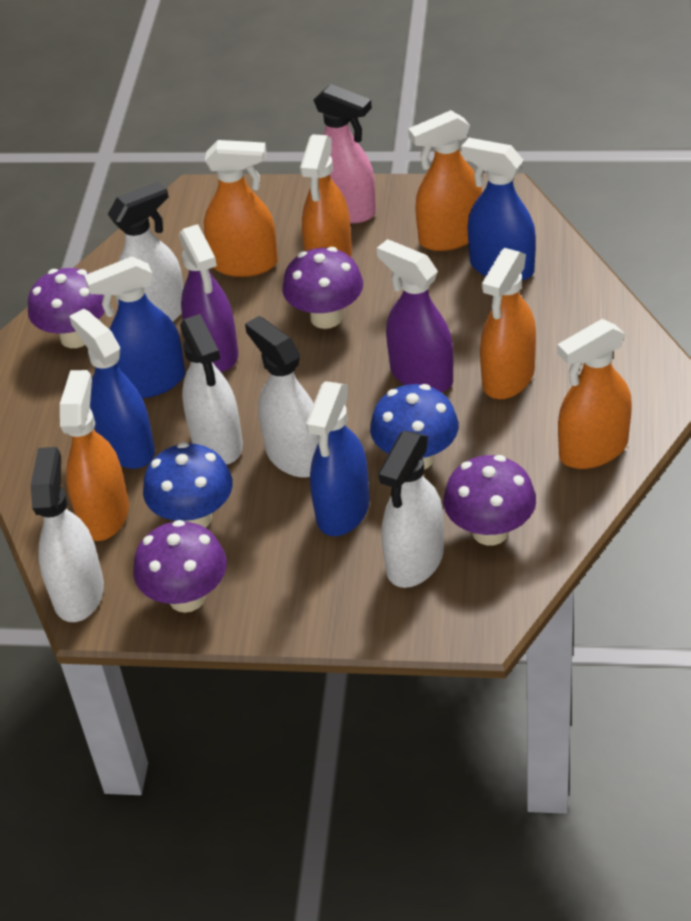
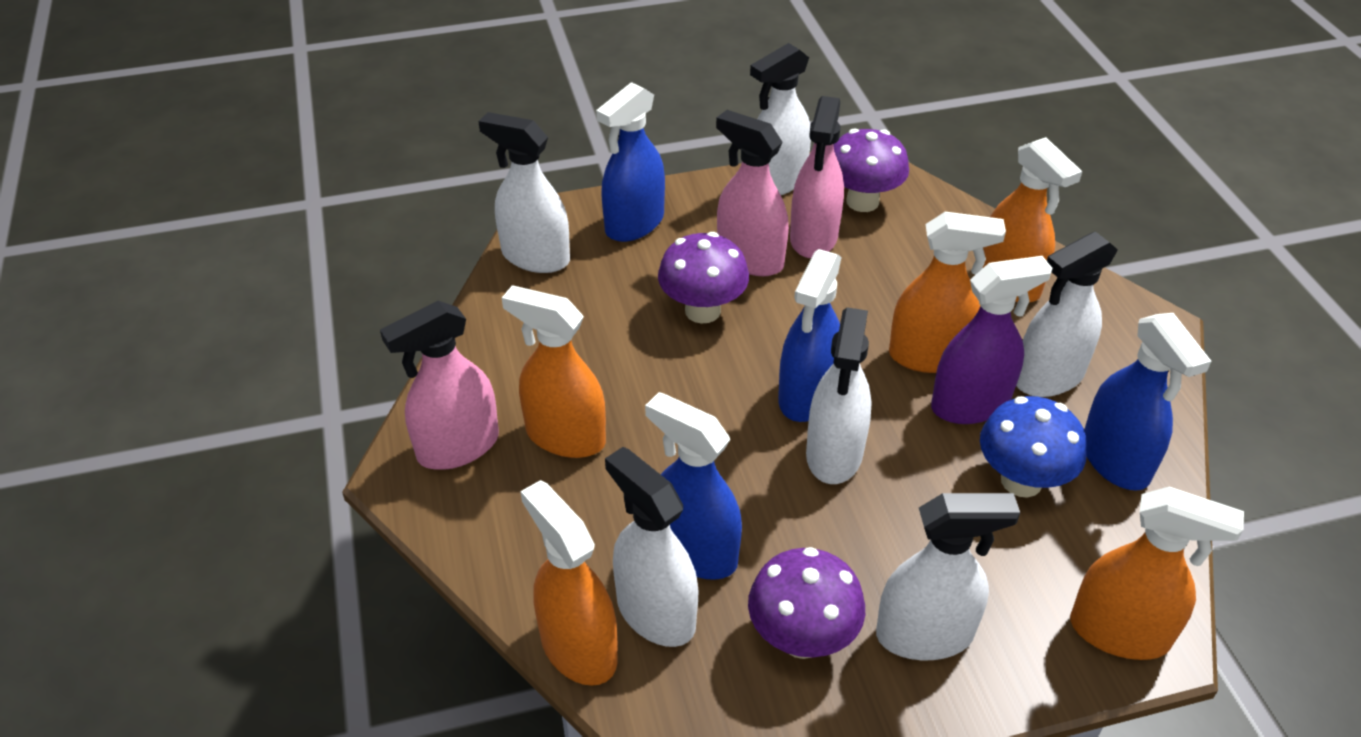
blue mushroom: [143,442,233,528] [370,384,459,470] = 2 -> [980,396,1087,497] = 1
orange spray bottle: [60,370,129,541] [204,140,278,277] [300,134,352,257] [408,110,482,251] [480,248,536,399] [557,319,632,469] = 6 -> [502,285,606,458] [520,480,618,686] [889,212,1006,373] [982,137,1082,302] [1070,487,1244,660] = 5
pink spray bottle: [314,84,376,223] = 1 -> [380,301,499,470] [716,110,789,276] [790,96,844,258] = 3
purple mushroom: [28,268,105,348] [133,520,227,613] [282,247,363,329] [443,455,536,545] = 4 -> [658,232,749,324] [748,547,865,659] [833,128,909,212] = 3
purple spray bottle: [179,224,238,372] [377,239,453,392] = 2 -> [931,256,1052,424] = 1
white spray bottle: [31,447,104,622] [108,181,184,322] [180,314,243,465] [245,316,319,477] [378,431,444,588] = 5 -> [478,112,570,273] [605,447,699,647] [750,43,811,195] [806,307,872,484] [876,493,1020,660] [1016,231,1118,397] = 6

